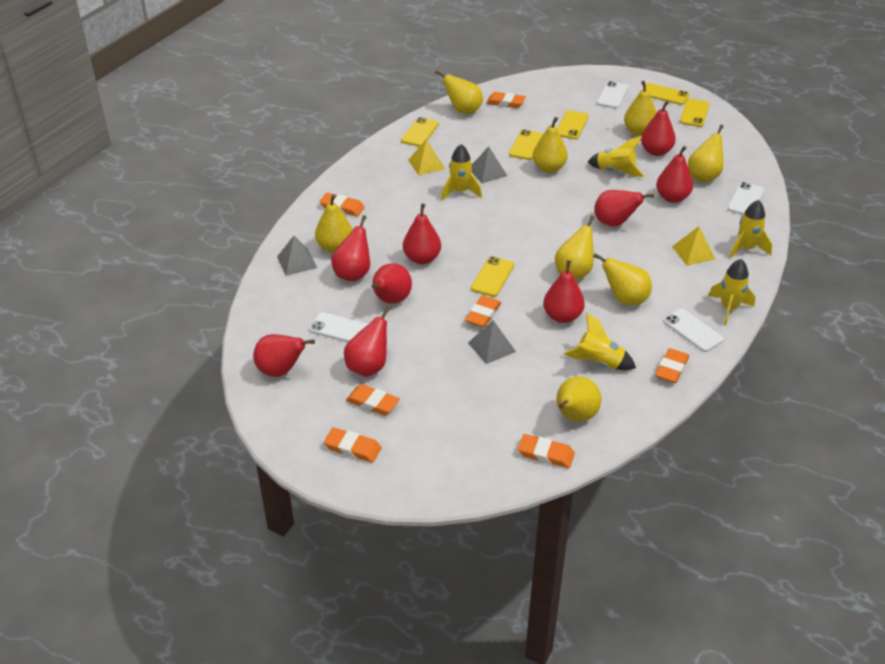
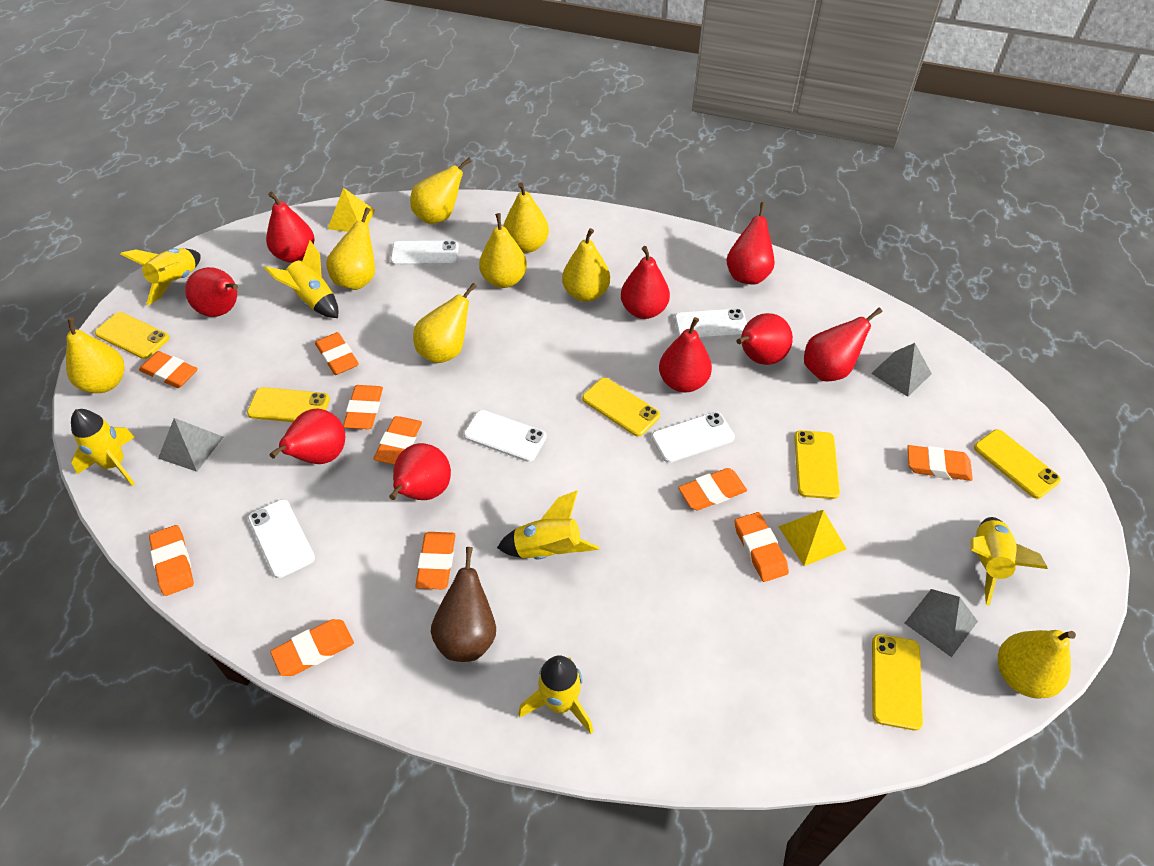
brown pear: none = 0 -> [431,547,496,662] = 1
orange eraser: [319,193,365,216] [324,427,382,463] [346,384,400,416] [465,296,501,327] [486,92,526,108] [518,434,575,468] [655,348,689,383] = 7 -> [139,351,198,388] [149,525,194,596] [270,619,354,676] [315,332,359,375] [343,385,383,429] [373,416,422,465] [415,532,455,590] [678,468,747,510] [735,512,789,582] [907,445,973,481] = 10
white phone: [309,312,368,342] [597,81,629,109] [663,308,724,352] [727,182,765,215] = 4 -> [248,499,315,578] [390,241,459,265] [464,410,547,462] [651,412,735,463] [675,309,747,339] = 5
yellow rocket: [441,144,482,201] [563,313,636,370] [588,136,644,177] [708,259,755,326] [729,200,772,259] = 5 -> [71,409,135,486] [121,248,201,305] [264,240,338,318] [497,490,599,559] [518,655,593,734] [971,517,1048,606] = 6

